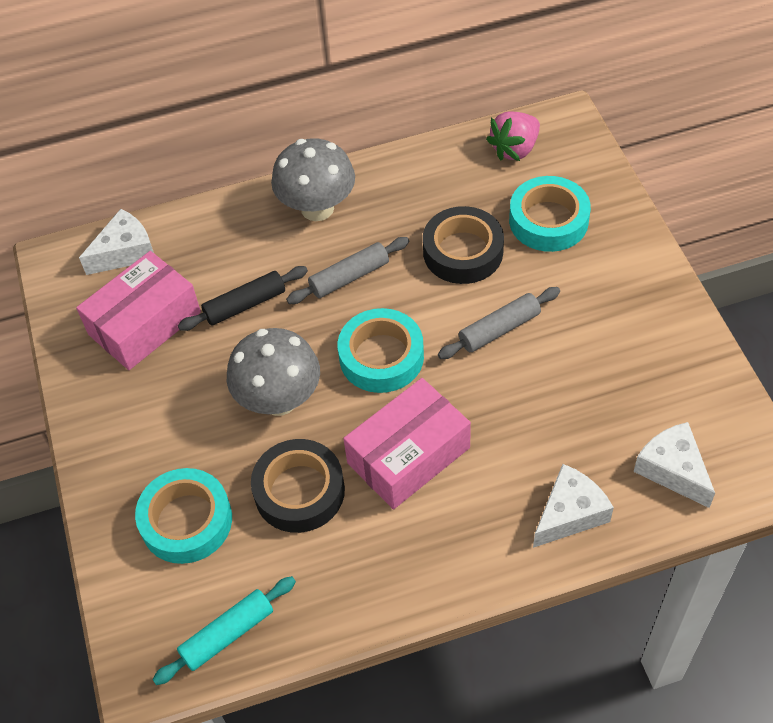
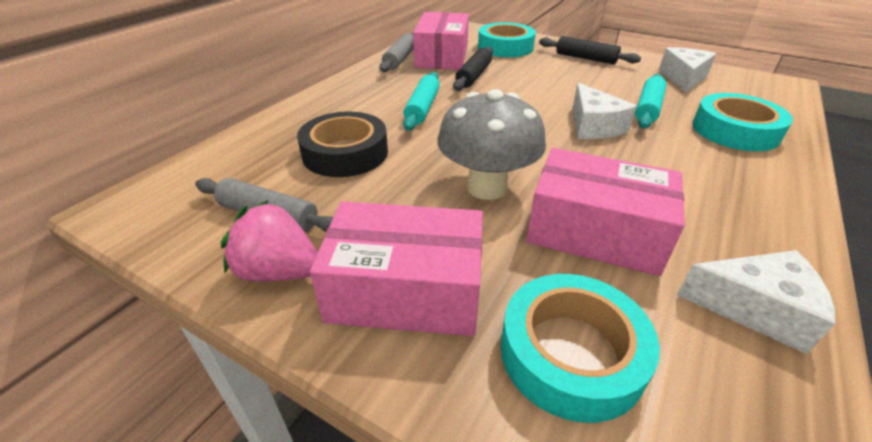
black rolling pin: [178,266,308,331] = 1 -> [453,47,493,91] [539,36,641,64] = 2
black tape: [251,439,345,533] [423,206,504,284] = 2 -> [297,112,388,177] = 1
grey mushroom: [227,328,320,416] [271,138,355,221] = 2 -> [437,89,546,200] = 1
pink box: [76,251,201,370] [343,378,471,509] = 2 -> [310,202,483,336] [413,12,469,70] [526,148,685,276] = 3
turquoise rolling pin: [152,576,296,685] = 1 -> [403,72,440,131] [635,74,666,128] = 2

